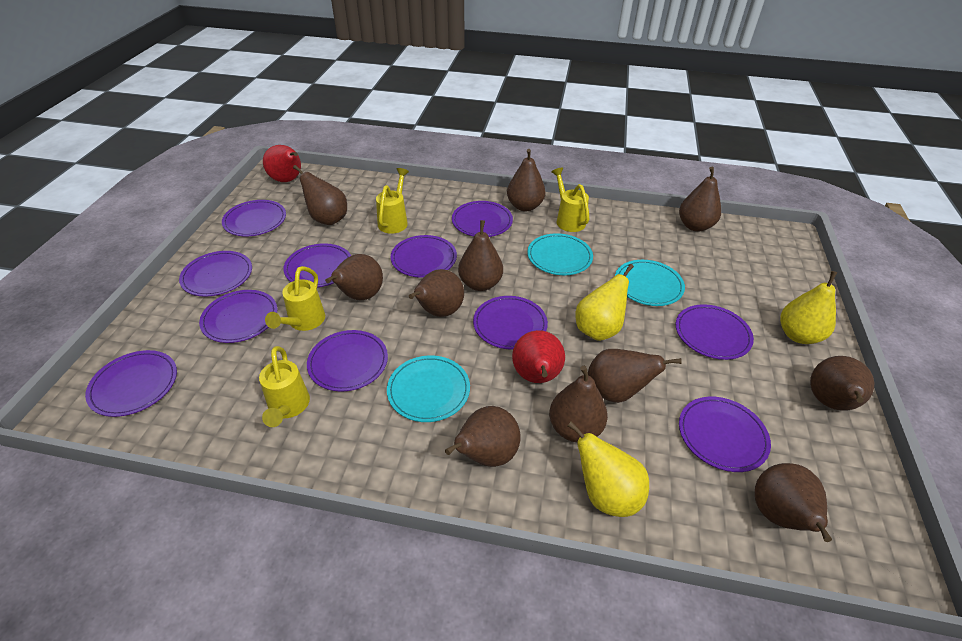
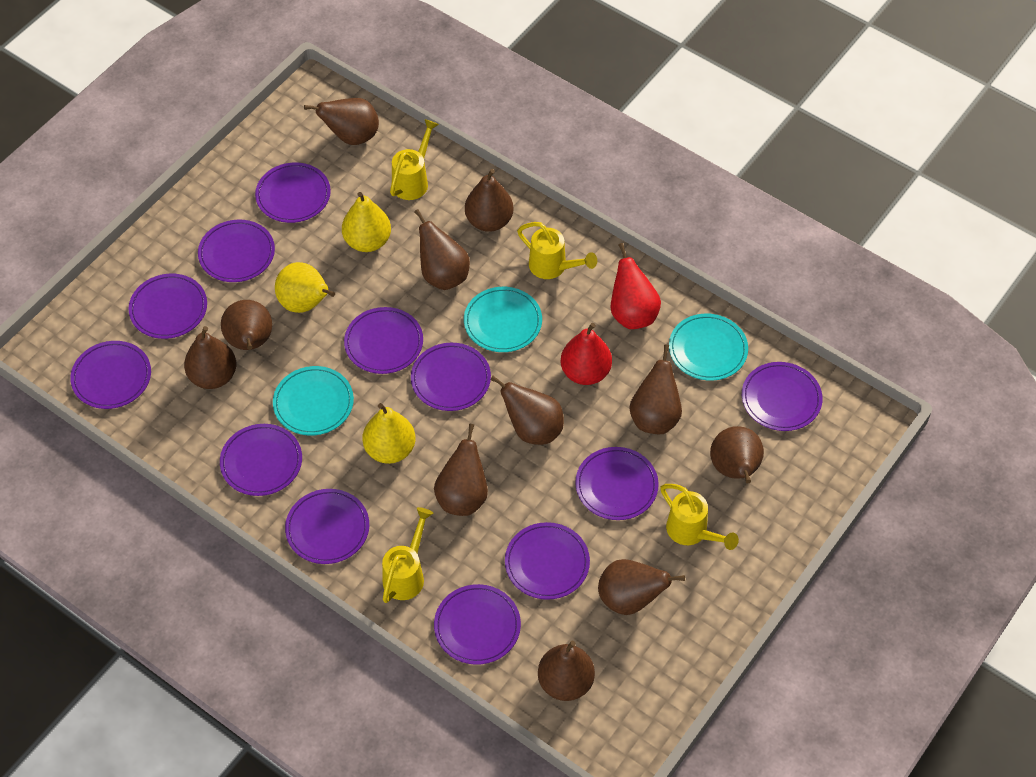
purple plate: [85,350,177,417] [179,251,252,296] [199,290,277,343] [222,200,286,236] [283,243,351,287] [307,330,388,392] [391,235,457,278] [452,201,513,237] [473,296,548,350] [676,304,754,360] [679,397,771,472] = 11 -> [70,341,151,409] [129,274,207,339] [198,220,275,282] [220,424,302,496] [255,163,331,223] [285,489,369,564] [344,307,423,374] [411,343,491,411] [434,584,521,665] [505,522,590,600] [575,447,659,520] [742,362,823,431] = 12

